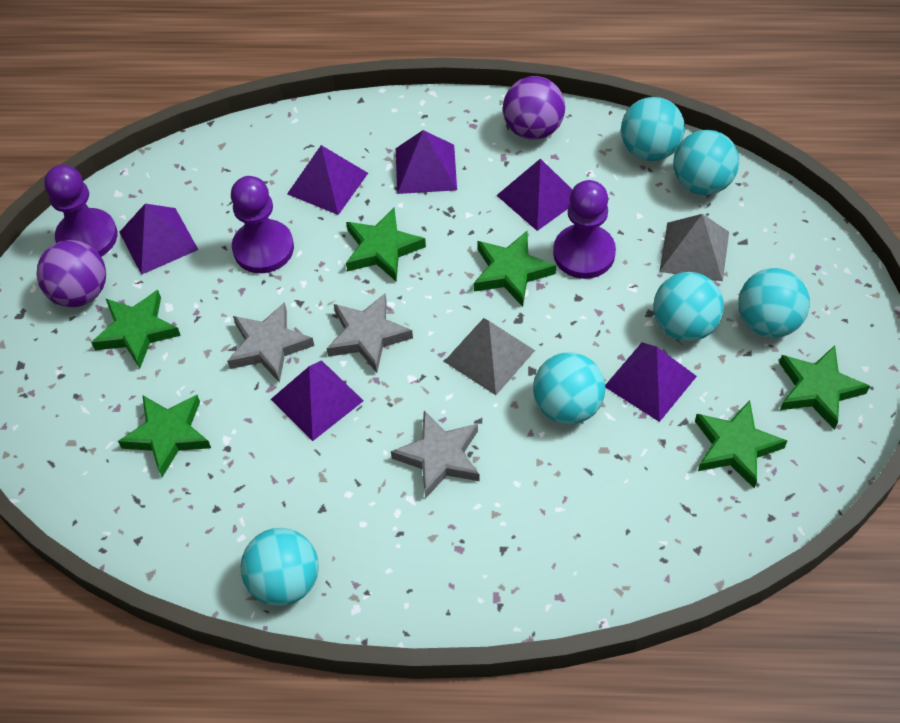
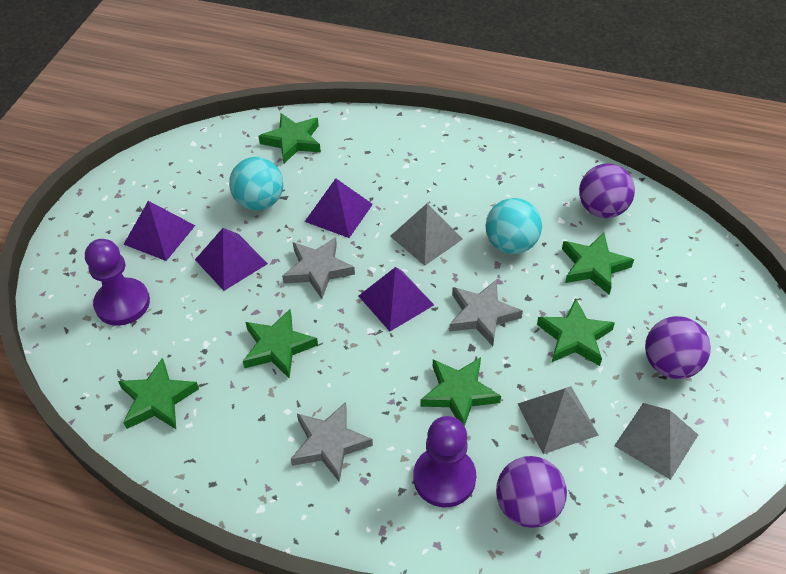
grey pyramid: [444,318,535,395] [659,214,729,281] = 2 -> [390,203,463,266] [518,386,599,454] [614,403,698,480] = 3
purple ball: [36,240,106,307] [503,76,565,140] = 2 -> [496,456,567,528] [579,163,635,218] [645,316,711,379] = 3
purple pawn: [44,165,118,257] [231,176,294,273] [553,180,616,279] = 3 -> [85,239,150,326] [413,416,476,507] = 2
purple pyramid: [119,204,198,275] [271,360,364,441] [287,145,368,215] [396,130,457,194] [496,158,572,231] [605,342,697,422] = 6 -> [123,201,195,261] [195,228,268,291] [305,178,373,238] [359,267,434,331] = 4
turquoise ball: [241,528,319,606] [533,352,605,425] [621,97,685,161] [653,272,724,342] [673,130,739,195] [738,268,810,338] = 6 -> [229,157,283,211] [485,198,542,254] = 2

